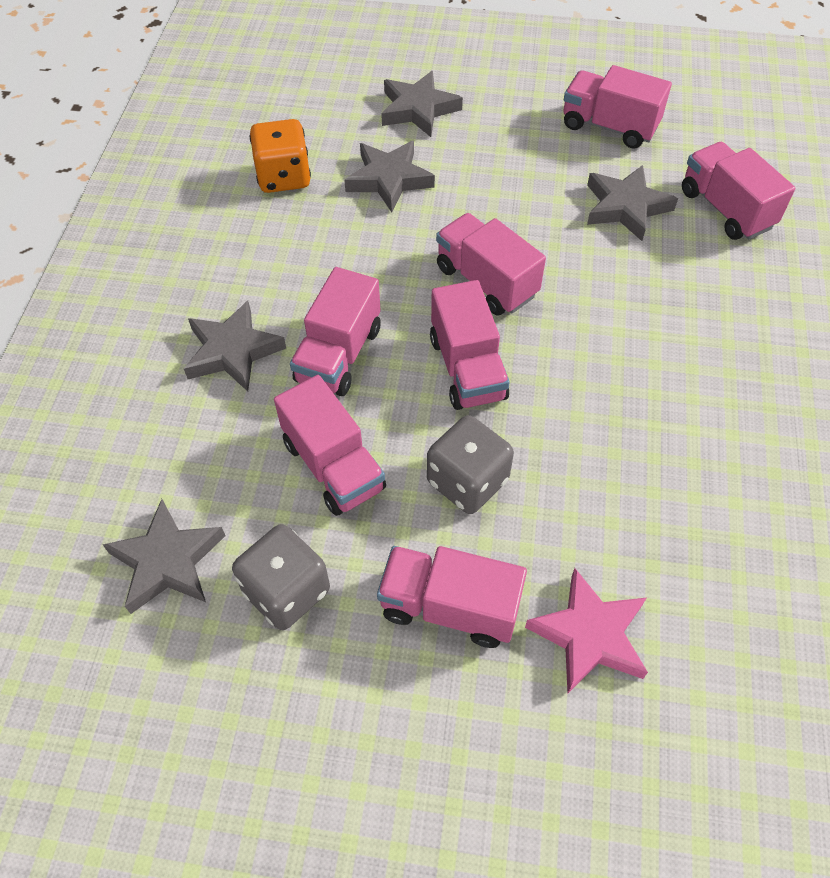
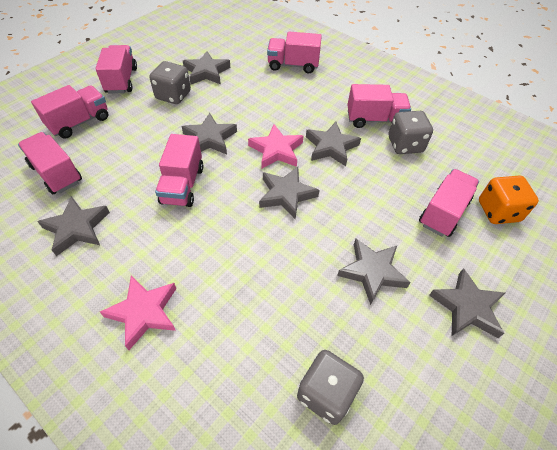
grey dice: [232,524,330,630] [427,415,514,514] = 2 -> [149,61,191,104] [297,350,364,425] [389,111,433,154] = 3
grey star: [103,499,225,614] [184,301,286,392] [344,141,435,212] [381,71,463,137] [587,165,678,241] = 5 -> [37,196,110,256] [181,113,237,154] [183,51,230,84] [259,167,319,219] [306,122,361,166] [337,239,411,305] [429,268,505,338] = 7
pink star: [525,568,648,693] = 1 -> [100,275,176,350] [248,124,303,168] = 2

